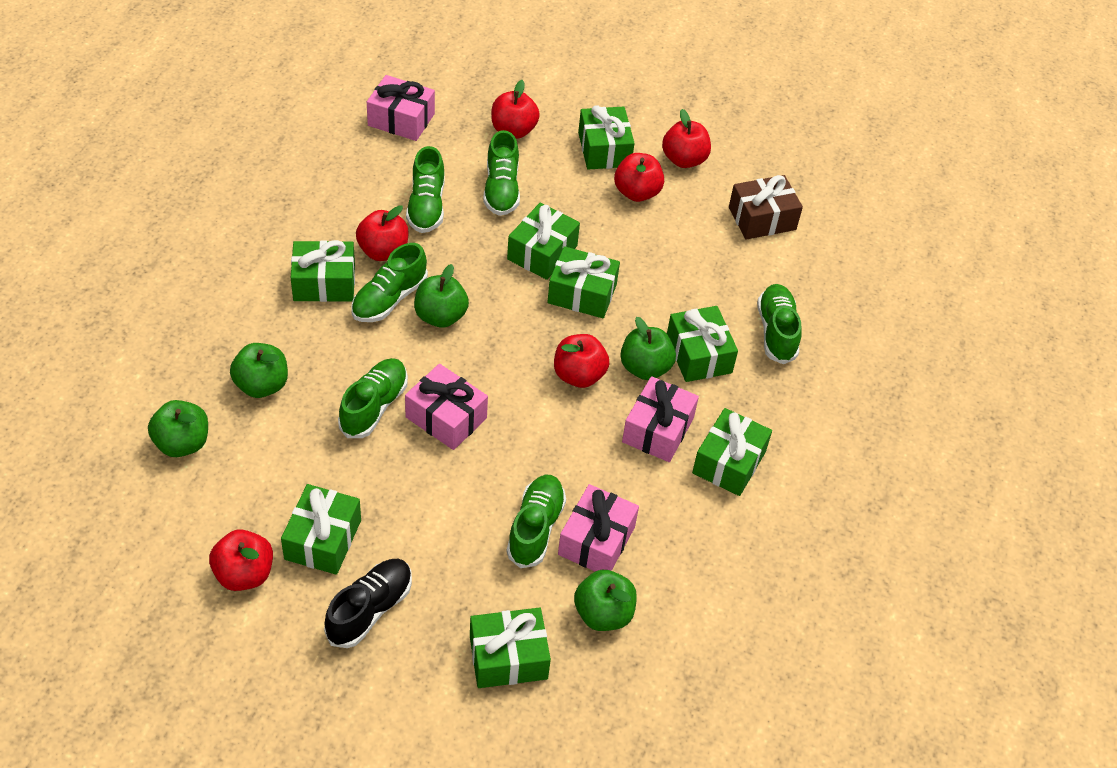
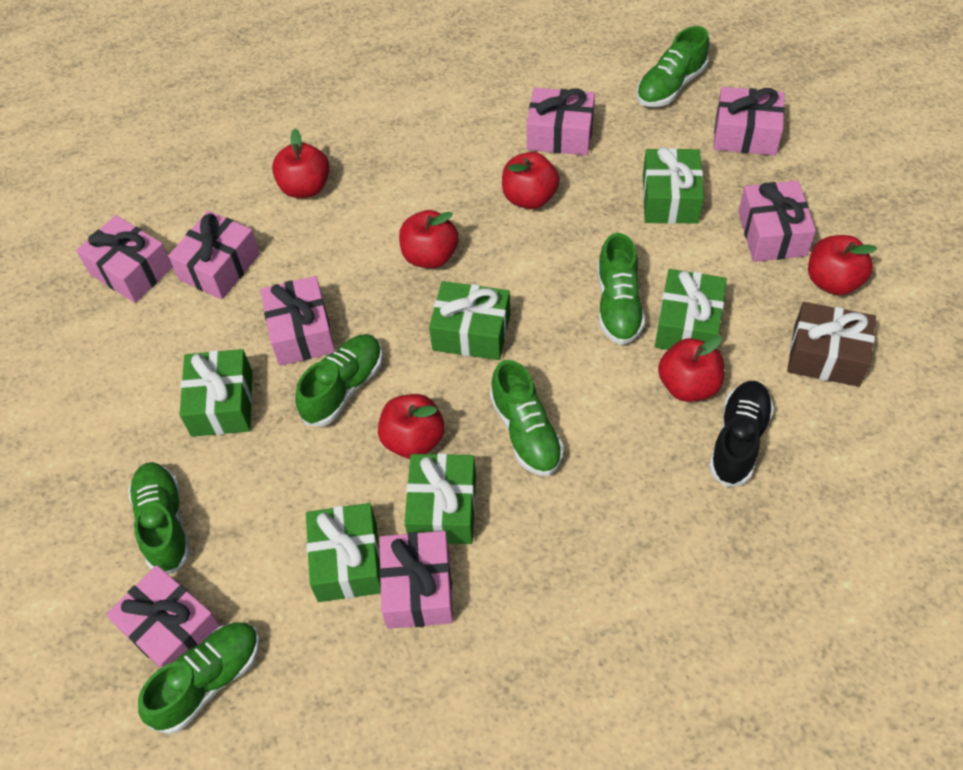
green apple: [148,400,208,457] [230,343,288,398] [414,264,469,328] [574,570,637,631] [620,317,676,380] = 5 -> none = 0
green gift: [281,484,361,575] [291,240,355,302] [470,608,551,688] [507,203,580,280] [548,246,620,318] [578,105,635,170] [667,306,738,382] [692,408,772,496] = 8 -> [180,349,253,437] [306,503,381,602] [404,453,476,544] [429,281,510,360] [643,147,704,224] [655,269,727,350] = 6
pink gift: [367,75,435,141] [405,364,488,450] [558,484,639,571] [622,376,699,462] = 4 -> [76,215,173,303] [106,565,220,668] [168,211,260,300] [260,276,335,366] [379,531,453,629] [527,88,595,155] [713,87,785,156] [738,181,816,262] = 8

